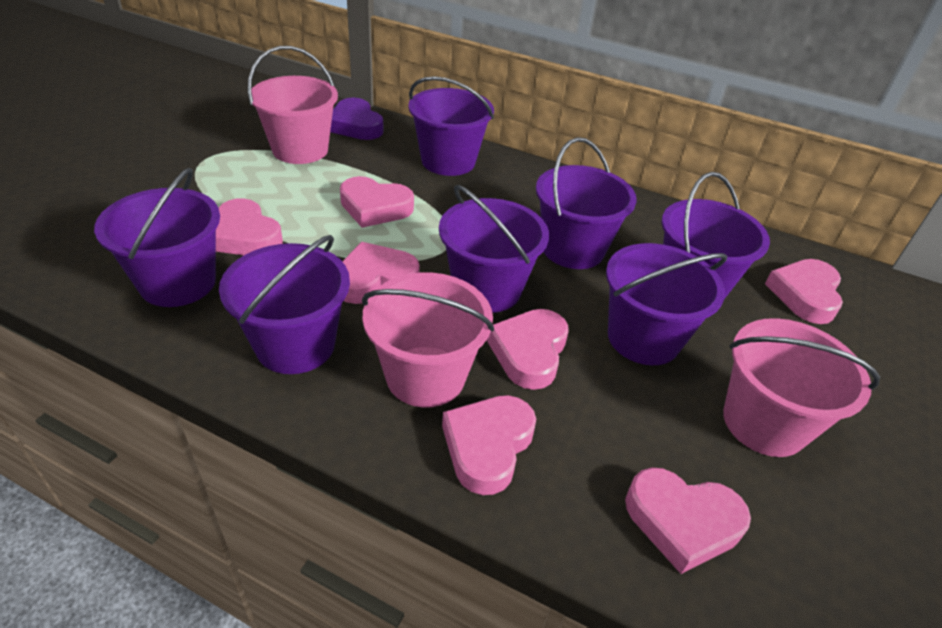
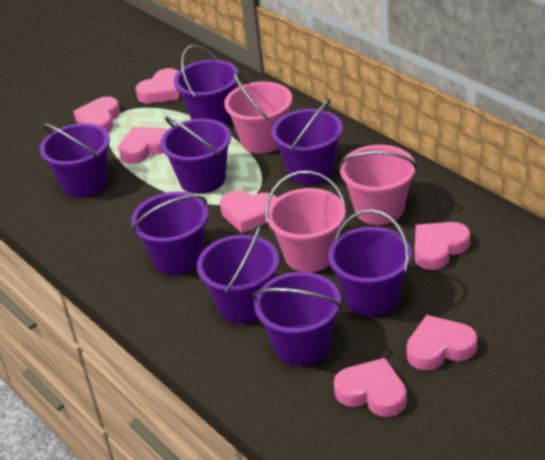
purple bucket: [94,168,220,307] [219,235,350,374] [408,76,494,176] [439,185,549,313] [536,137,637,269] [606,243,727,365] [661,172,770,299] = 7 -> [40,123,110,198] [131,192,209,275] [160,116,231,194] [174,45,239,125] [197,224,279,324] [253,272,342,366] [272,99,343,184] [328,209,412,316] = 8
purple heart: [330,98,384,140] = 1 -> none = 0

